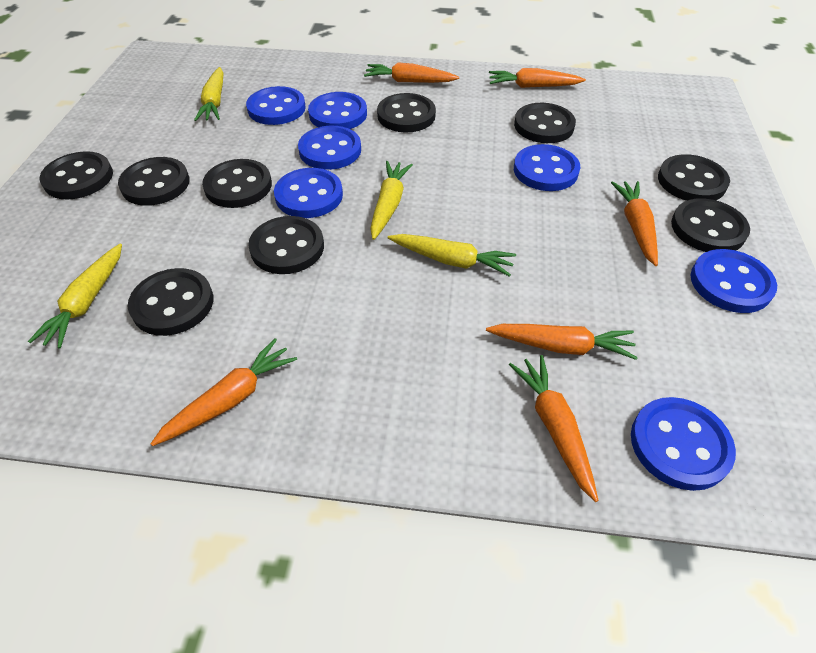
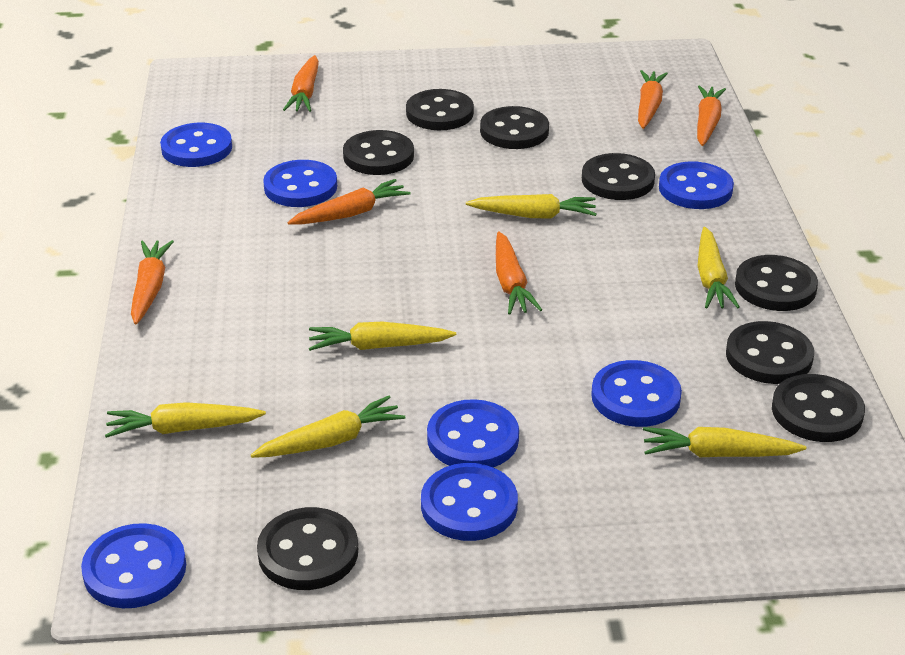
black button: [40,151,113,200] [118,157,190,206] [128,268,213,336] [202,159,272,208] [248,216,324,274] [377,93,436,133] [514,103,576,143] [658,154,730,201] [671,198,750,252] = 9 -> [257,507,358,590] [343,130,414,175] [406,89,474,130] [480,106,549,149] [582,153,655,200] [726,321,814,384] [735,255,818,311] [772,374,865,442] = 8
yellow carrot: [28,244,122,349] [194,67,224,121] [370,161,413,240] [388,234,516,277] = 4 -> [105,402,266,438] [251,396,405,458] [309,322,456,351] [466,194,597,219] [643,427,806,457] [698,227,740,308] = 6

